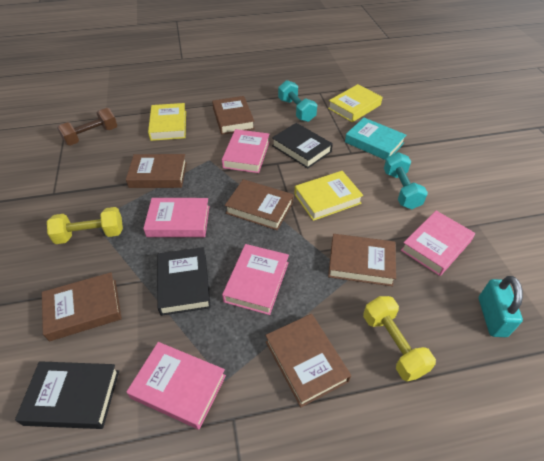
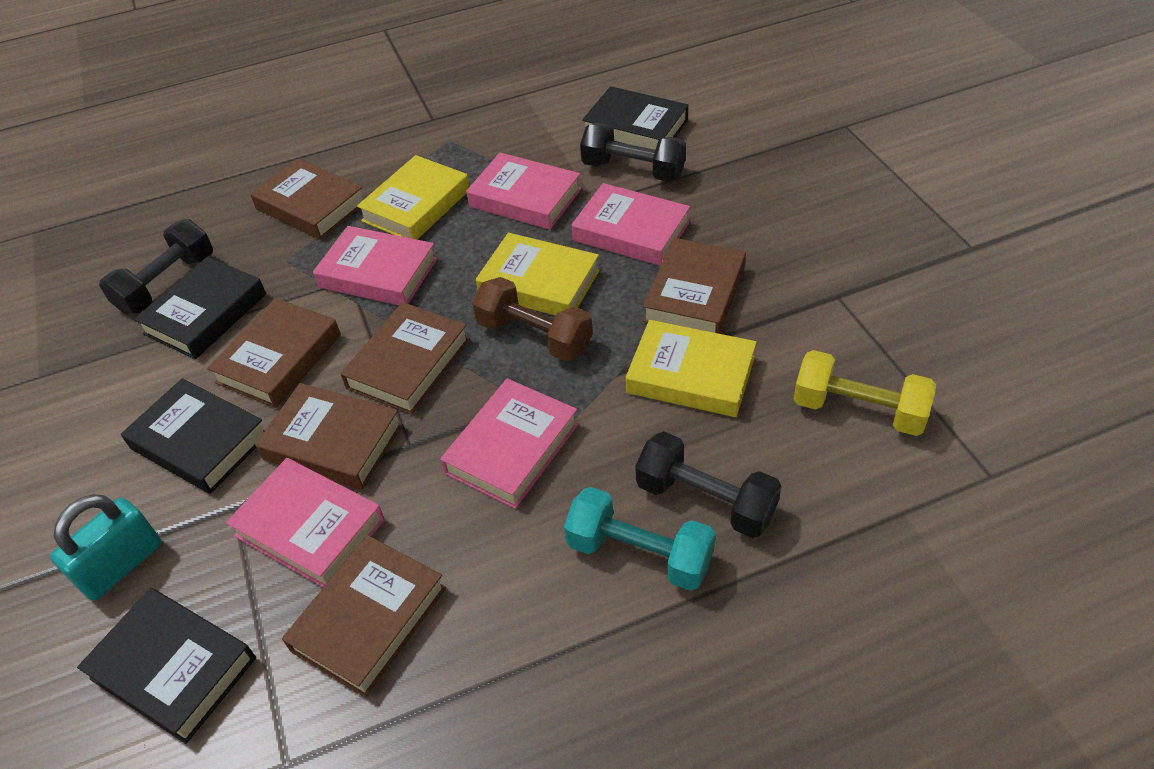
black book: [15,361,119,429] [157,247,211,316] [272,123,333,168] = 3 -> [77,588,256,744] [121,378,264,494] [134,257,266,359] [582,86,688,150] = 4
black dumbbell: none = 0 -> [99,219,213,315] [580,123,686,182] [635,432,781,538] = 3
turquoise book: [345,118,406,160] = 1 -> none = 0
turquoise dumbbell: [278,80,317,122] [384,152,428,209] = 2 -> [564,487,716,591] = 1
yellow dumbbell: [47,207,123,244] [363,296,436,381] = 2 -> [793,350,936,436] = 1

